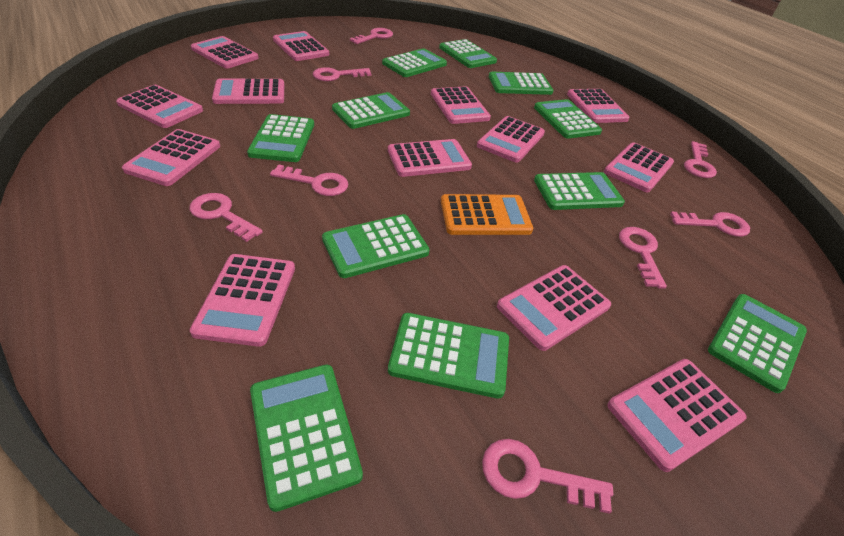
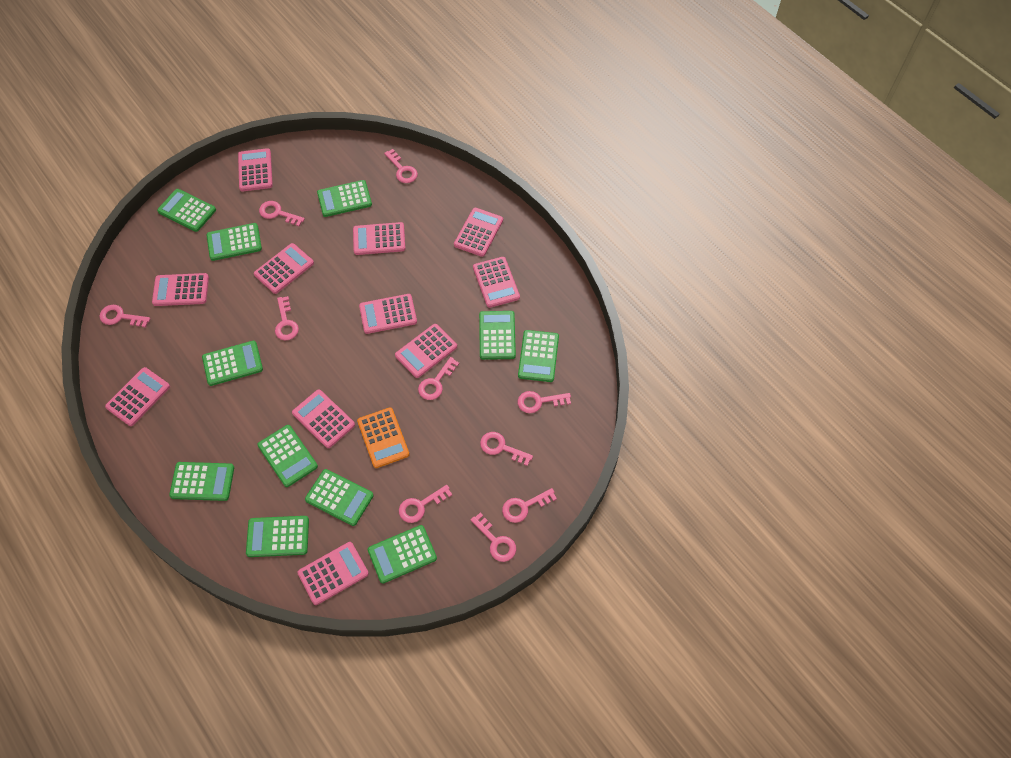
pink calculator: [116,85,203,128] [122,129,220,186] [190,254,295,347] [191,36,259,69] [212,79,284,104] [273,31,329,61] [388,139,472,177] [431,86,491,124] [477,116,545,163] [497,265,611,351] [567,89,630,123] [604,142,674,193] [607,359,746,472] = 13 -> [105,367,170,426] [152,273,209,306] [238,148,273,191] [254,243,314,294] [292,389,355,448] [298,542,369,605] [353,222,405,255] [359,294,417,334] [395,324,457,378] [454,208,503,257] [473,257,520,308] = 11
pink key: [190,193,263,242] [270,165,348,196] [313,67,371,81] [350,28,393,44] [482,439,613,514] [619,227,667,289] [670,212,750,237] [684,141,717,178] = 8 -> [100,305,150,328] [259,201,305,226] [275,296,299,340] [384,149,418,183] [399,485,452,523] [418,357,459,400] [471,513,516,562] [480,432,533,466] [502,488,557,523] [518,391,571,413] = 10

